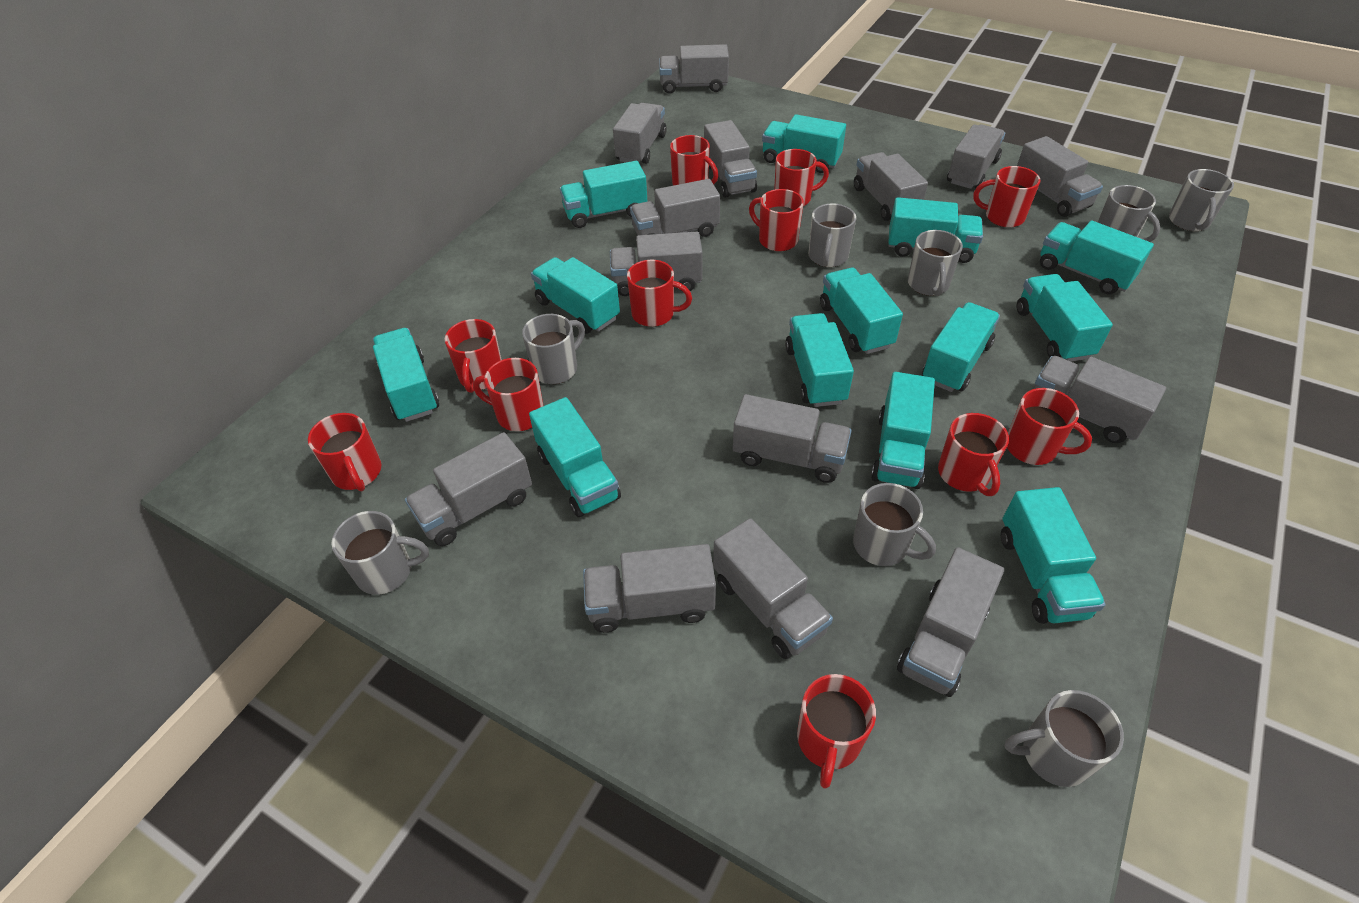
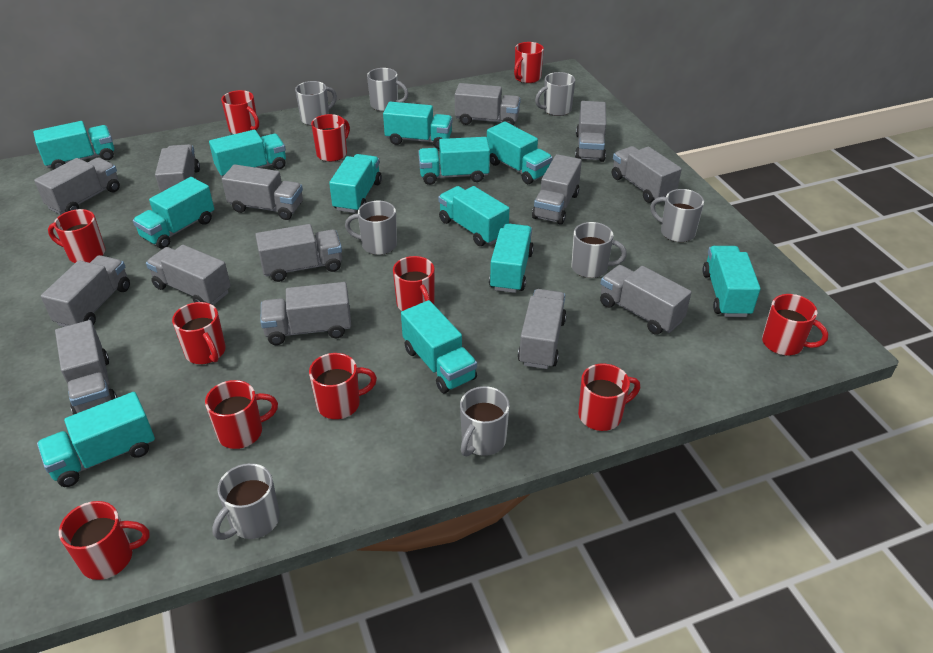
turquoise truck: [373,328,439,422] [529,397,621,517] [531,257,620,334] [560,161,647,228] [762,114,846,173] [785,313,854,407] [820,268,903,354] [871,372,935,489] [888,197,983,263] [922,302,1000,392] [1001,487,1106,624] [1017,274,1113,362] [1040,221,1154,294] = 13 -> [33,121,114,169] [37,392,155,487] [133,177,214,249] [209,130,286,178] [329,154,382,213] [383,102,453,149] [401,300,477,393] [418,137,490,185] [438,186,510,246] [487,121,553,184] [489,223,534,293] [702,246,761,317] = 12

